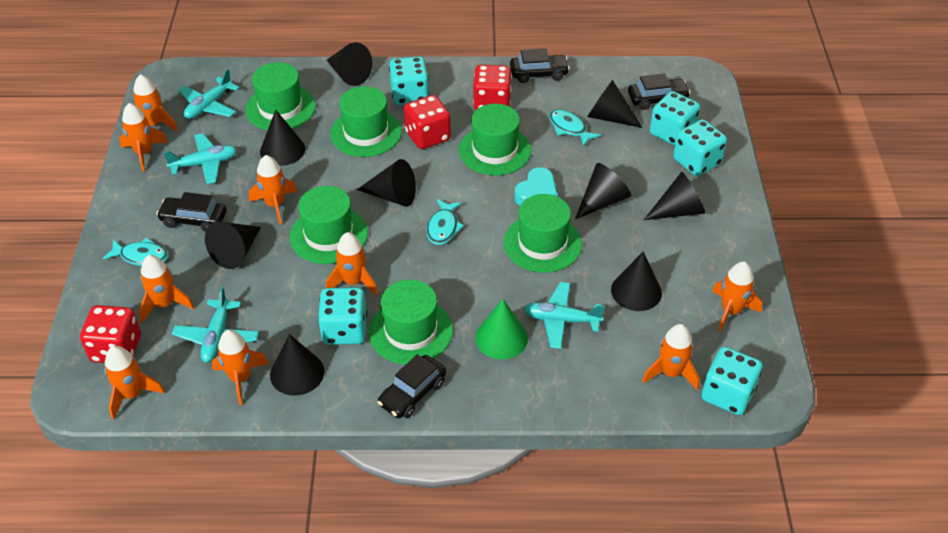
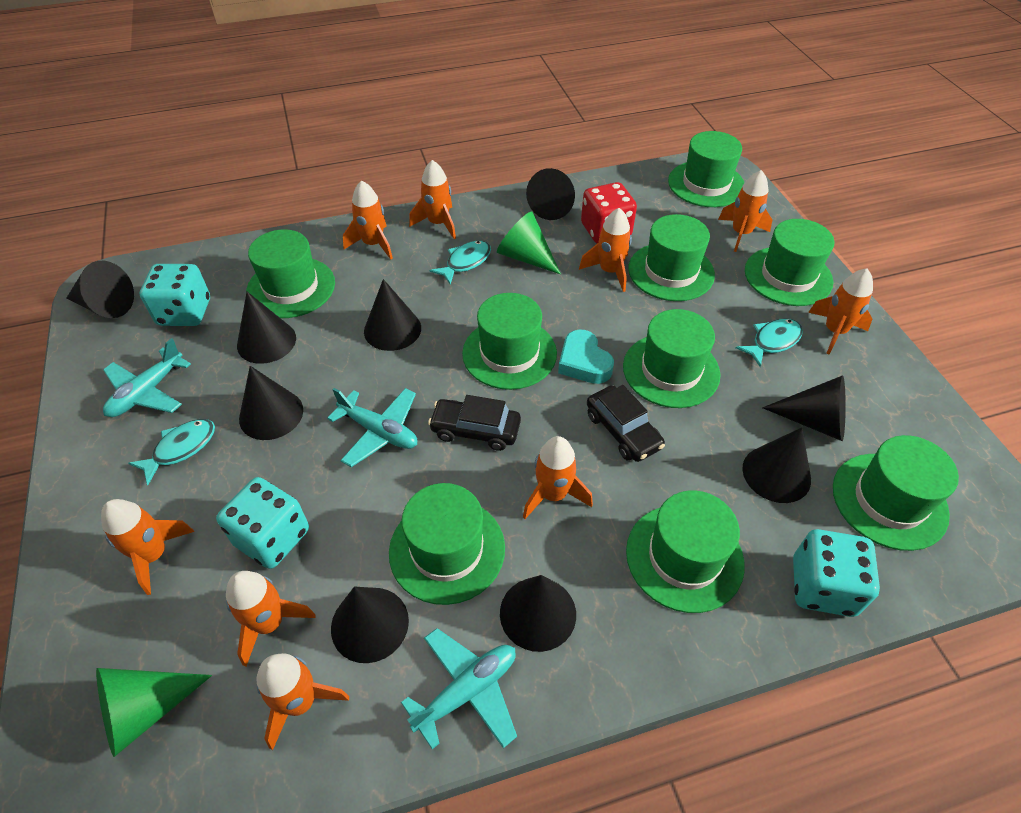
black car: [156,192,227,232] [377,354,446,418] [510,48,570,83] [628,73,690,110] = 4 -> [428,395,521,451] [587,385,665,462] = 2
green cone: [475,299,528,359] = 1 -> [96,668,212,757] [497,212,561,274] = 2
green hat: [245,62,316,130] [290,186,368,264] [330,86,402,157] [369,280,453,365] [459,104,531,175] [503,194,582,273] = 6 -> [246,229,335,318] [389,483,505,605] [462,293,557,390] [623,309,720,408] [626,491,745,613] [628,214,715,301] [668,131,744,207] [745,219,835,306] [833,435,959,551] = 9
red dice: [80,305,141,363] [404,95,451,149] [473,65,512,110] = 3 -> [581,182,637,243] = 1
turquoise dice: [318,288,367,345] [389,56,429,105] [650,91,701,146] [673,119,727,176] [702,347,763,415] = 5 -> [140,264,210,326] [216,477,309,569] [793,529,880,617] = 3
turquoise plane: [163,133,237,184] [172,287,259,363] [178,69,240,119] [524,282,605,349] = 4 -> [103,338,191,417] [327,388,417,467] [401,628,517,749] = 3

